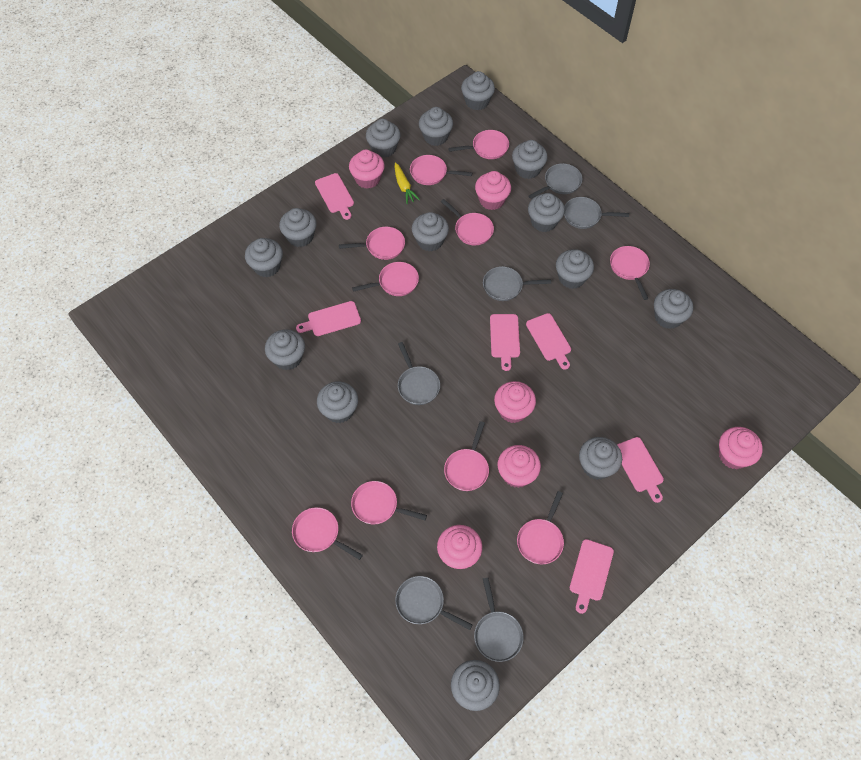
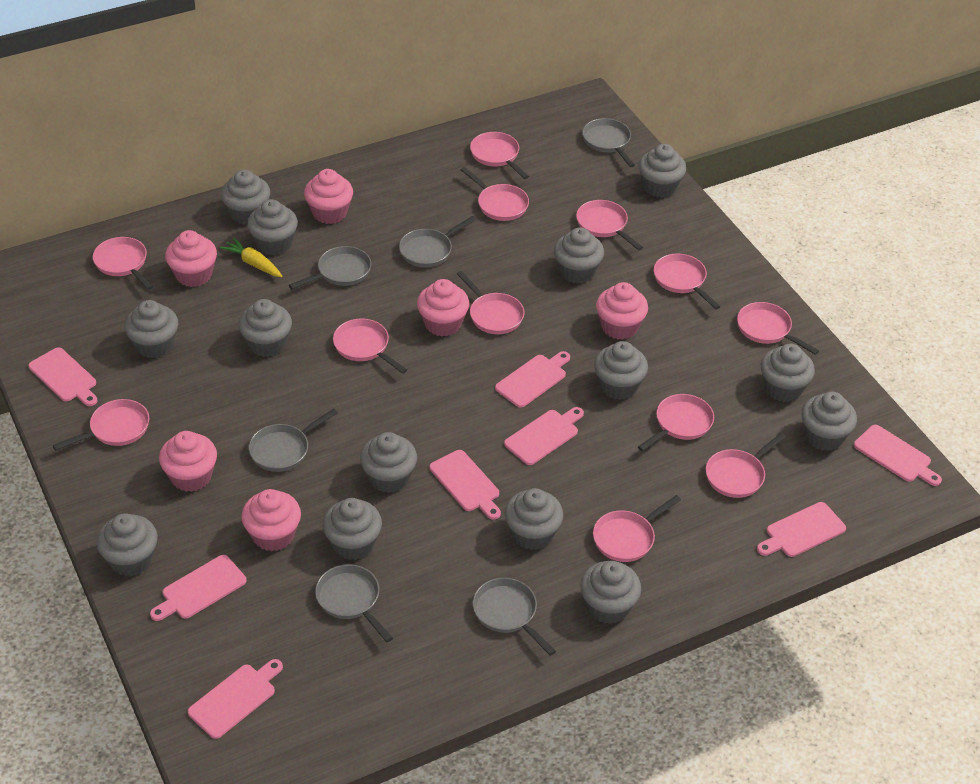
pink cutting board: [296,301,361,336] [315,173,354,220] [490,314,520,371] [526,313,571,370] [570,539,614,614] [617,437,664,503] = 6 -> [28,347,97,406] [150,555,247,621] [188,659,283,739] [430,450,501,520] [495,351,570,408] [504,407,584,465] [757,502,846,557] [854,425,942,486] = 8
pink pan: [292,507,363,560] [339,227,405,260] [351,481,427,525] [352,262,419,296] [410,155,472,185] [441,199,494,245] [444,421,489,491] [448,130,509,159] [517,491,564,564] [610,246,650,300] = 10 -> [53,399,149,451] [93,237,153,290] [333,318,407,374] [457,271,524,334] [461,167,529,221] [470,132,529,179] [576,200,643,250] [593,495,681,562] [638,394,714,451] [654,254,720,310] [706,433,786,498] [737,302,819,355] = 12

